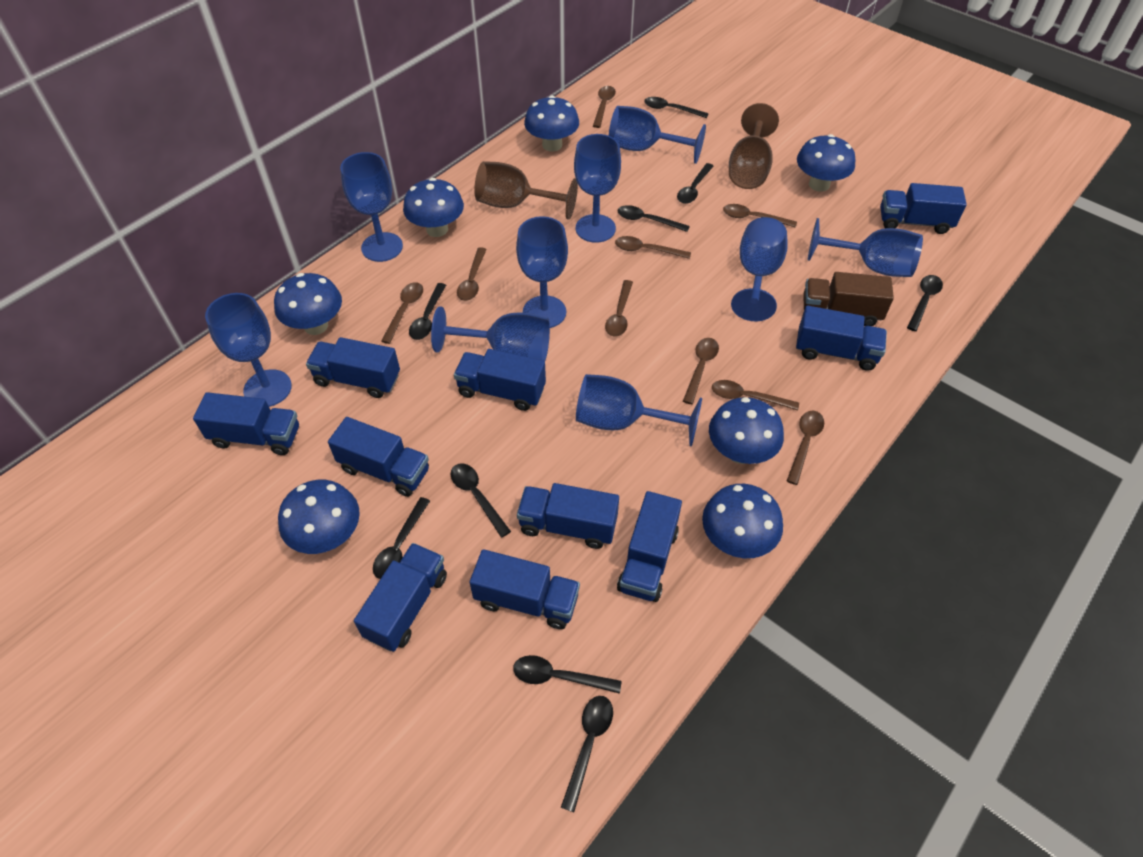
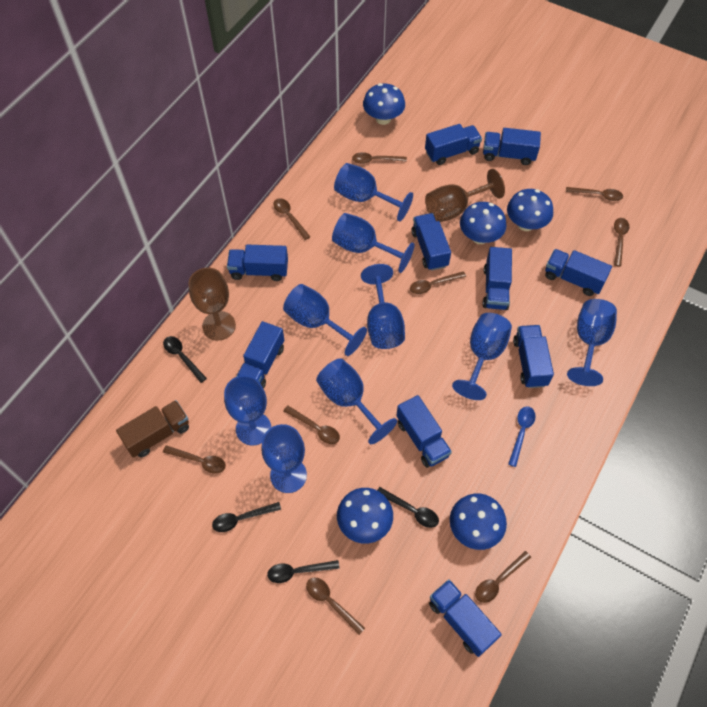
black spoon: [373,497,430,579] [409,283,446,340] [451,464,511,538] [513,655,622,694] [561,696,613,812] [617,205,690,232] [644,97,709,118] [677,163,714,204] [907,275,943,331] = 9 -> [163,336,207,383] [212,502,281,532] [267,560,340,583] [377,487,439,528] = 4
blue mushroom: [274,273,342,335] [278,480,360,554] [403,178,464,237] [524,96,579,152] [702,484,783,558] [709,397,784,464] [797,134,856,192] = 7 -> [337,488,393,544] [363,83,405,125] [450,494,507,550] [460,202,507,244] [507,189,553,231] = 5
blue spoon: none = 0 -> [508,406,536,467] = 1

